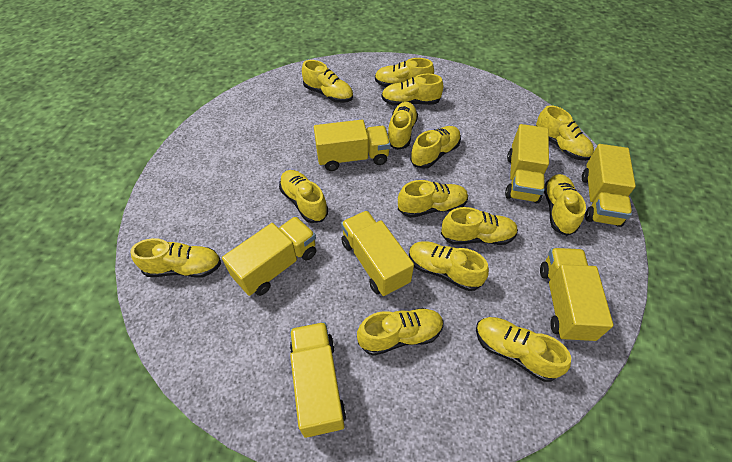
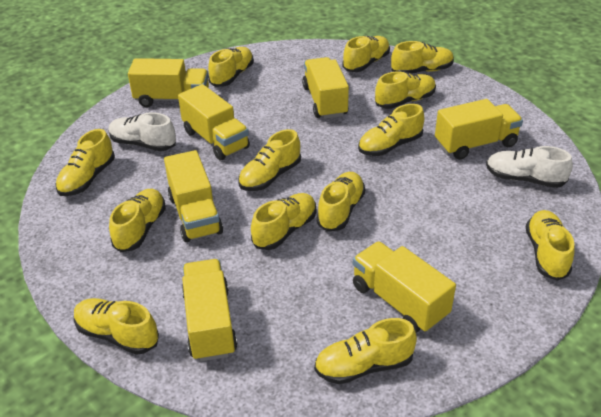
white shoe: none = 0 -> [109,112,176,151] [486,146,573,188] = 2
yellow shoe: [131,238,221,278] [279,170,328,223] [302,60,353,103] [357,308,444,356] [375,58,434,87] [381,74,443,106] [388,102,418,150] [398,180,468,218] [409,241,489,291] [410,126,461,169] [441,207,518,245] [476,317,571,382] [536,105,594,161] [544,174,586,236] = 14 -> [55,129,115,196] [74,298,159,355] [109,189,166,252] [208,47,254,87] [238,129,301,191] [251,193,316,250] [314,318,417,384] [316,172,365,231] [343,36,390,72] [358,104,424,156] [375,71,436,109] [391,41,454,73] [526,210,575,281] = 13

